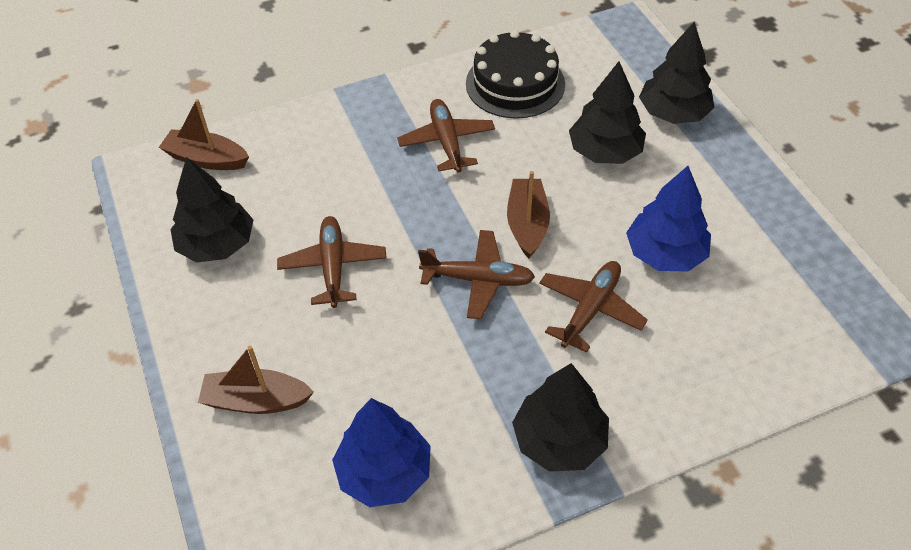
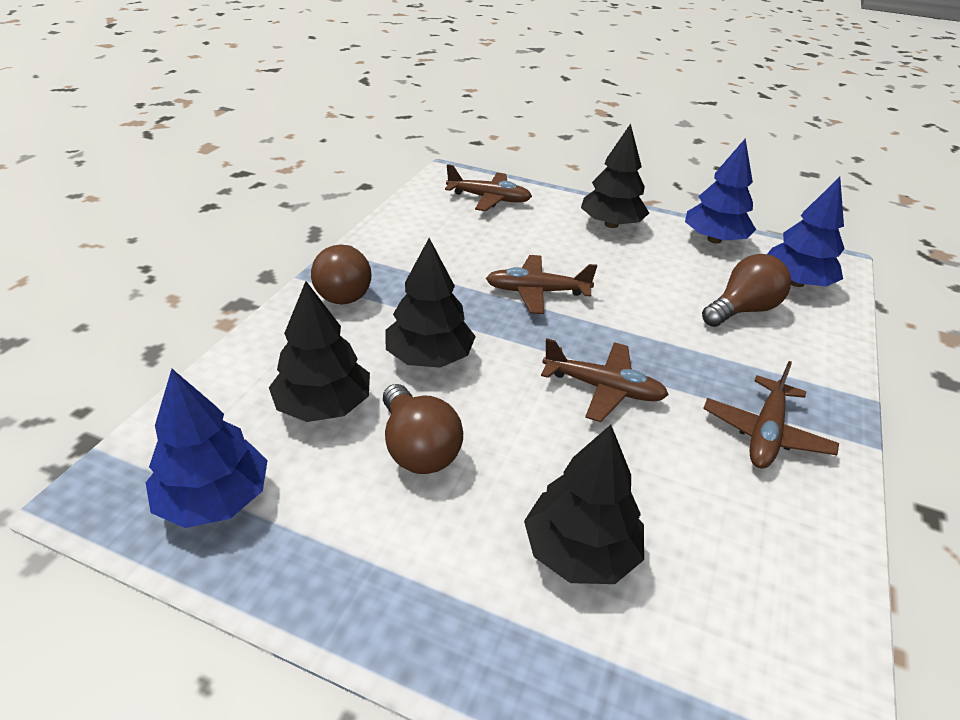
black cake: [466,30,565,119] = 1 -> none = 0
blue tree: [332,398,431,507] [626,166,711,271] = 2 -> [146,369,268,528] [685,138,756,244] [767,177,845,287] = 3
brown boat: [159,99,249,170] [198,345,314,414] [507,171,550,258] = 3 -> none = 0
brown light bulb: none = 0 -> [311,245,372,304] [383,384,463,474] [702,254,791,327] = 3

